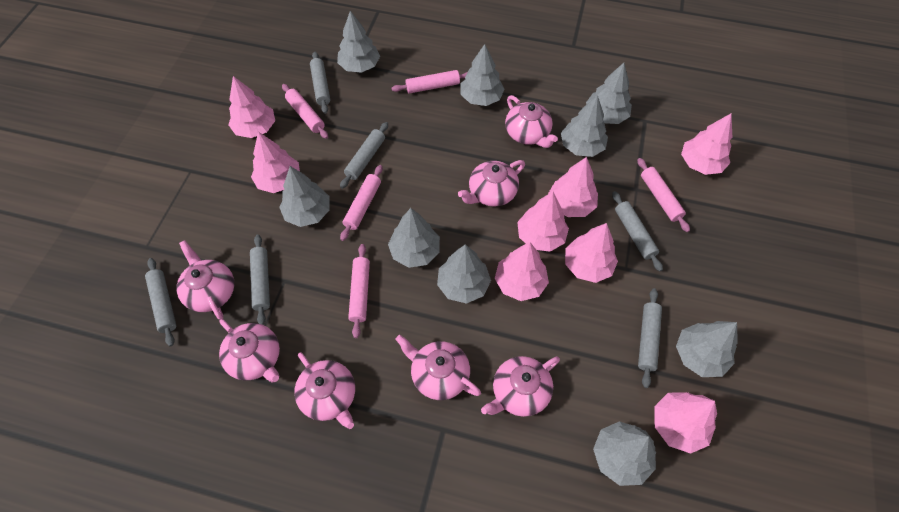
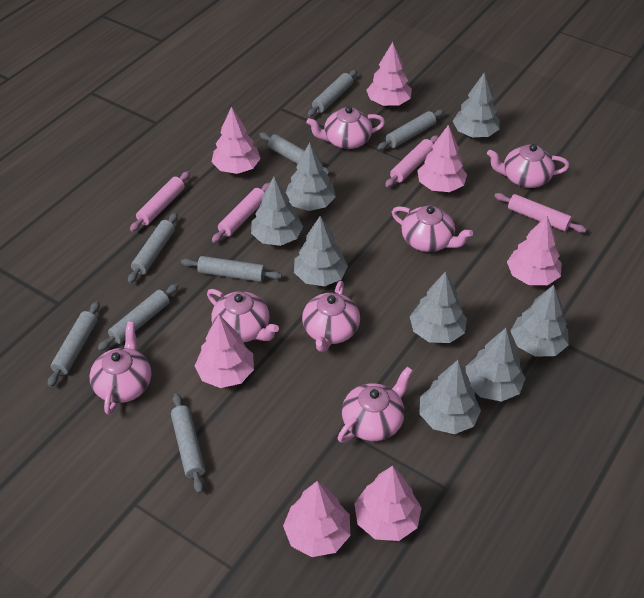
grey rolling pin: [145,258,176,347] [250,234,270,325] [310,51,330,114] [340,122,388,189] [612,191,663,271] [638,288,662,388] = 6 -> [48,301,100,387] [98,284,179,351] [128,213,178,283] [171,393,205,493] [181,256,282,282] [259,132,330,175] [308,70,357,117] [377,110,444,150] = 8
grey tree: [279,166,329,227] [337,11,380,73] [388,208,440,268] [437,244,491,304] [460,44,505,106] [561,95,608,157] [586,63,632,124] [593,421,656,486] [676,321,738,377] = 9 -> [251,177,303,246] [286,143,336,211] [294,216,348,286] [410,272,467,343] [419,360,481,434] [453,72,500,137] [466,328,526,402] [511,285,569,357] = 8
pink rolling pin: [282,84,328,139] [340,165,383,241] [348,244,370,338] [392,70,467,93] [637,158,690,232] = 5 -> [130,171,190,232] [212,183,270,243] [385,135,439,187] [494,193,587,233] = 4
pink tree: [228,76,275,138] [251,132,300,193] [495,242,549,301] [517,192,569,252] [548,157,598,217] [565,223,618,283] [655,392,717,454] [681,113,732,175] = 8 -> [195,315,254,388] [211,107,261,174] [283,481,351,557] [354,466,422,541] [367,42,412,106] [417,125,467,192] [507,216,562,285] = 7

